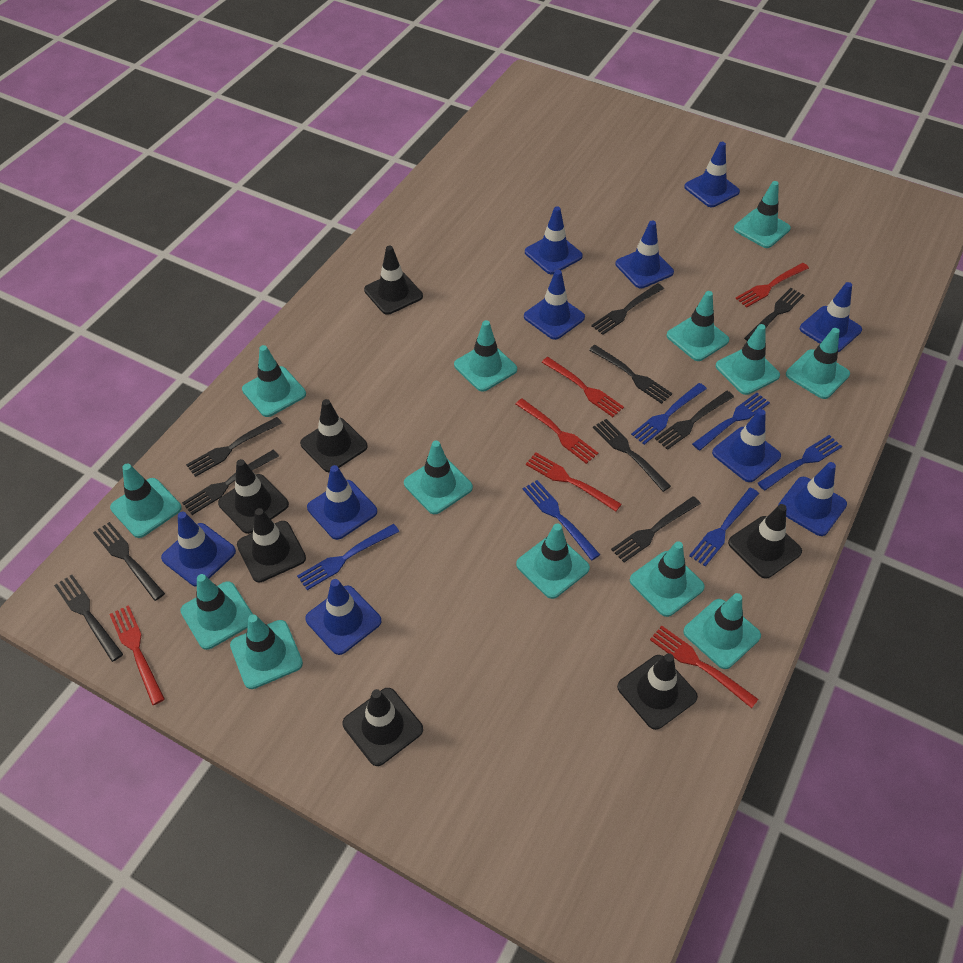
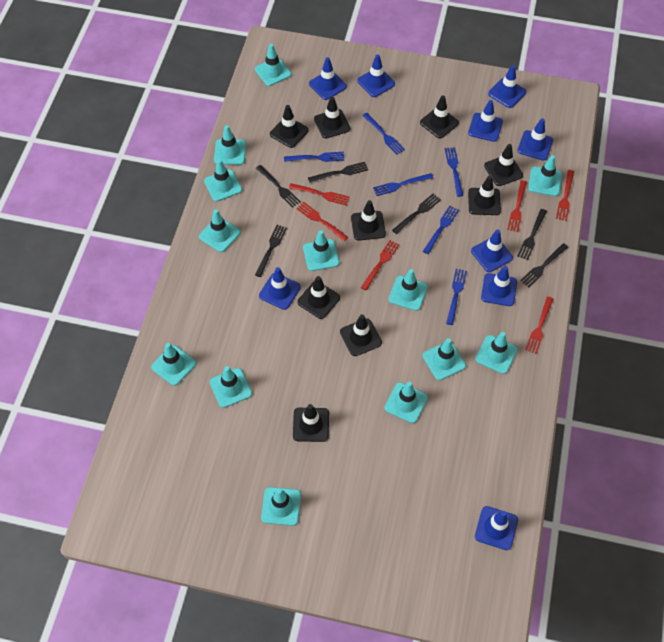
black fork: [54,575,123,662] [93,522,165,601] [182,450,279,515] [186,417,282,477] [589,345,672,404] [591,284,664,335] [593,419,671,492] [611,496,701,562] [655,391,734,450] [744,288,804,341] = 10 -> [255,225,287,277] [256,165,301,208] [308,162,368,182] [392,194,441,234] [518,209,547,260] [520,243,568,287] = 6
black traffic cone: [218,459,289,534] [237,508,306,582] [300,399,368,472] [342,688,423,766] [364,246,423,315] [617,653,698,730] [728,504,802,578] = 7 -> [270,105,309,148] [293,404,329,442] [297,276,340,319] [314,96,350,138] [340,314,382,356] [351,200,386,241] [420,95,459,138] [468,176,501,215] [484,144,523,186] = 9
blue traffic cone: [161,512,236,587] [305,579,382,655] [307,465,377,540] [524,270,585,340] [525,206,583,274] [616,221,674,288] [684,142,740,207] [712,409,781,482] [778,462,847,536] [800,282,862,352] = 10 -> [259,267,301,310] [309,57,347,100] [357,54,395,97] [468,100,503,142] [471,229,513,272] [475,506,518,550] [481,266,517,306] [488,65,526,108] [517,118,553,161] = 9

